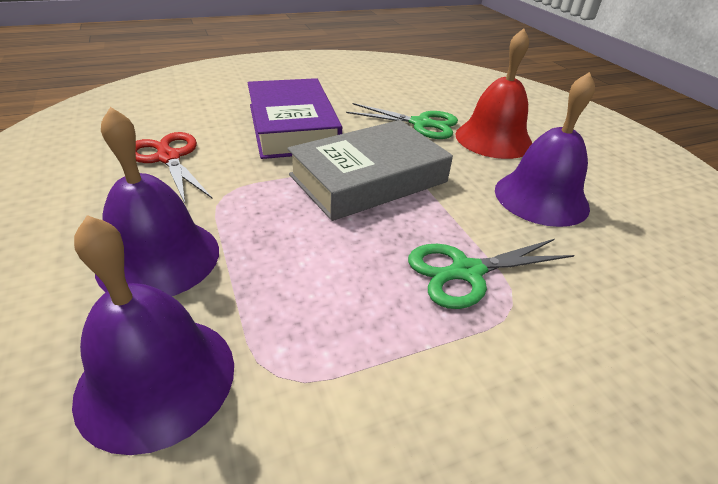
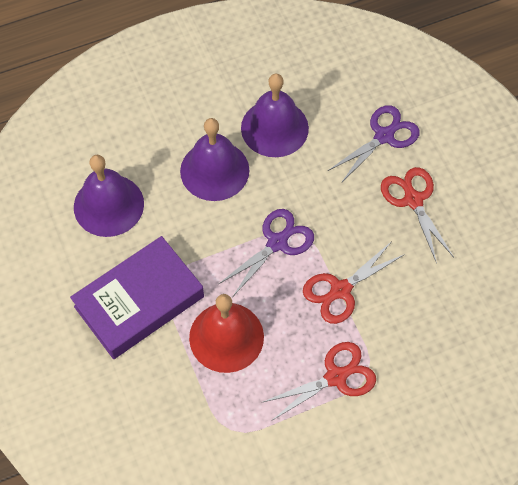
green scissors: [346,103,458,139] [408,239,574,309] = 2 -> none = 0
grey book: [287,120,453,221] = 1 -> none = 0
purple scissors: none = 0 -> [219,209,314,296] [328,105,420,183] = 2
red scissors: [136,132,212,203] = 1 -> [263,342,376,421] [303,241,405,324] [381,167,454,264] = 3

